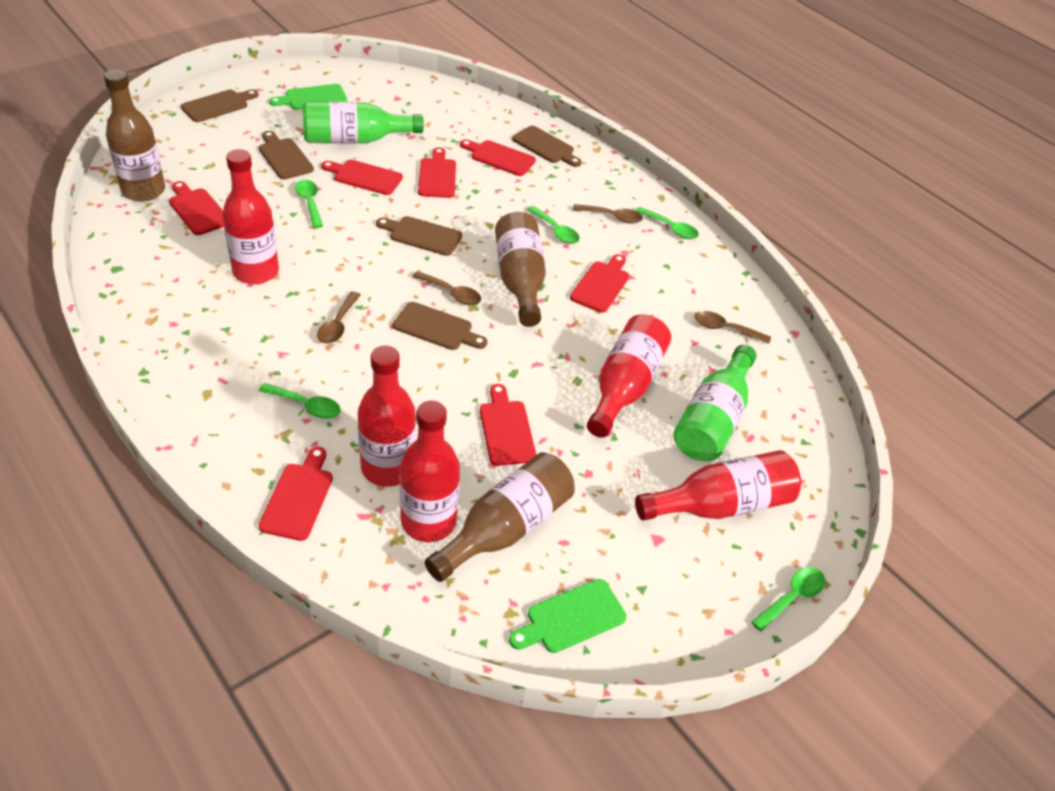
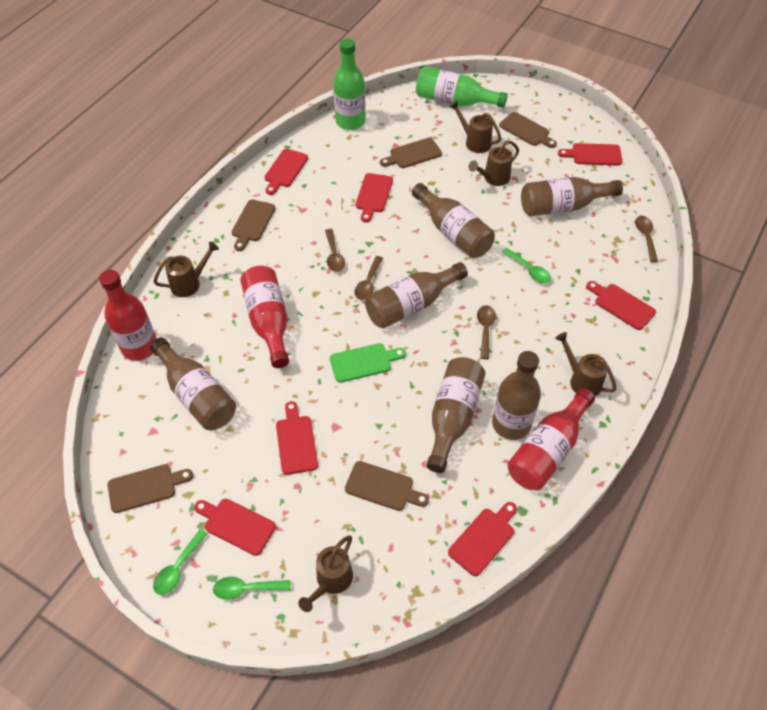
brown bottle: [104,69,165,202] [425,452,575,582] [495,212,546,327] = 3 -> [150,337,236,430] [365,262,468,328] [412,183,495,258] [426,357,486,473] [492,351,541,440] [521,177,623,216] = 6
brown watering can: none = 0 -> [153,241,219,297] [298,535,353,612] [450,101,501,153] [468,140,519,186] [555,332,617,396] = 5
green cutting board: [269,84,347,110] [509,579,627,653] = 2 -> [330,343,406,383] = 1
green spoon: [259,383,341,419] [295,180,323,228] [527,206,580,244] [635,207,699,239] [751,567,825,632] = 5 -> [153,529,208,595] [213,577,291,600] [502,248,551,283] = 3
red bottle: [222,149,279,284] [358,345,416,487] [400,400,460,542] [587,314,671,438] [635,450,801,521] = 5 -> [99,270,157,361] [240,266,289,368] [507,388,595,490] = 3

